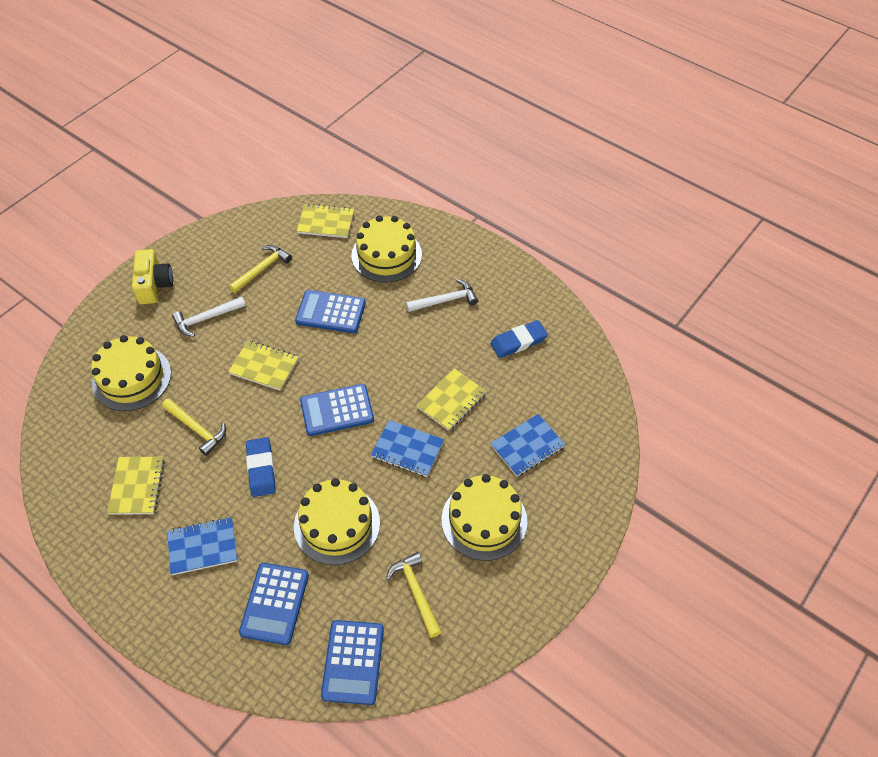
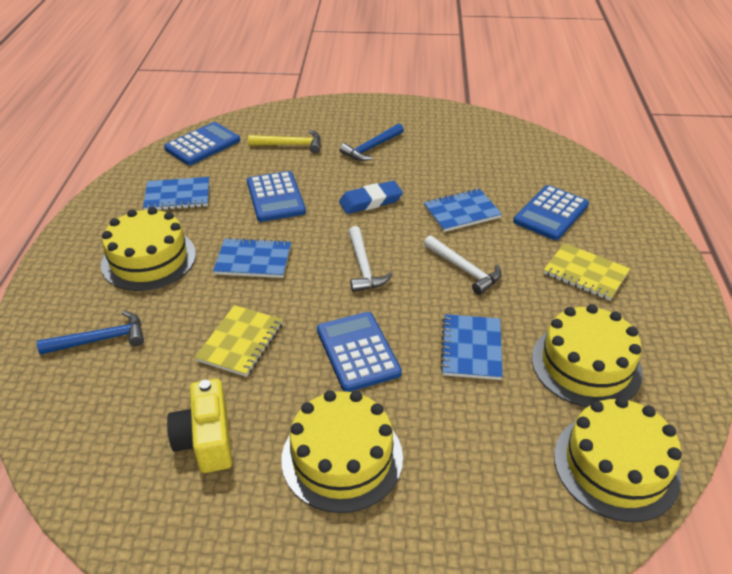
blue eraser: [246,437,276,497] [490,320,548,358] = 2 -> [339,181,403,214] = 1
blue hammer: none = 0 -> [37,311,144,355] [339,124,404,161] = 2
blue notebook: [167,517,237,575] [371,420,444,477] [490,414,565,477] = 3 -> [143,177,209,210] [213,238,291,278] [424,189,502,232] [440,314,503,380] = 4
yellow hammer: [162,398,226,456] [229,245,292,293] [386,552,442,638] = 3 -> [248,130,321,153] = 1
yellow notebook: [107,457,165,515] [228,341,299,391] [297,204,354,238] [416,368,487,431] = 4 -> [195,305,283,377] [544,243,630,301] = 2

